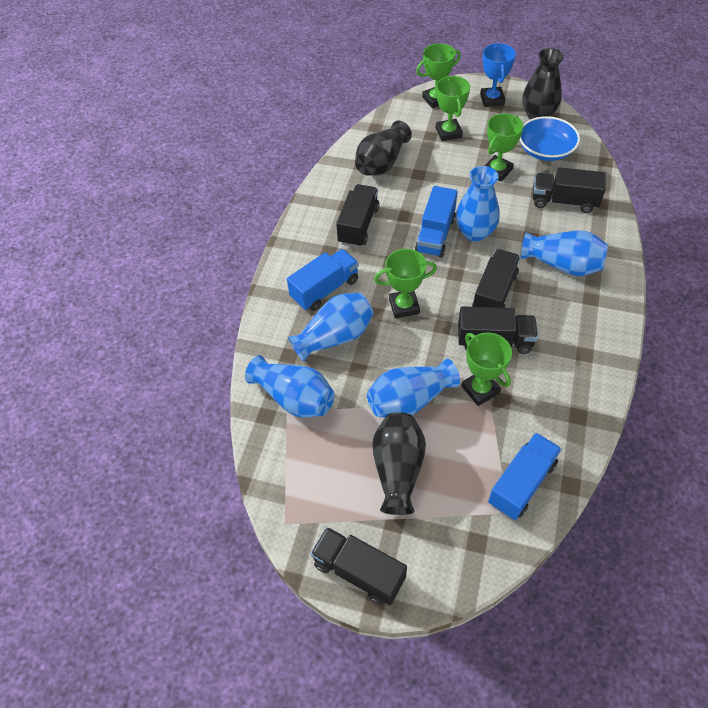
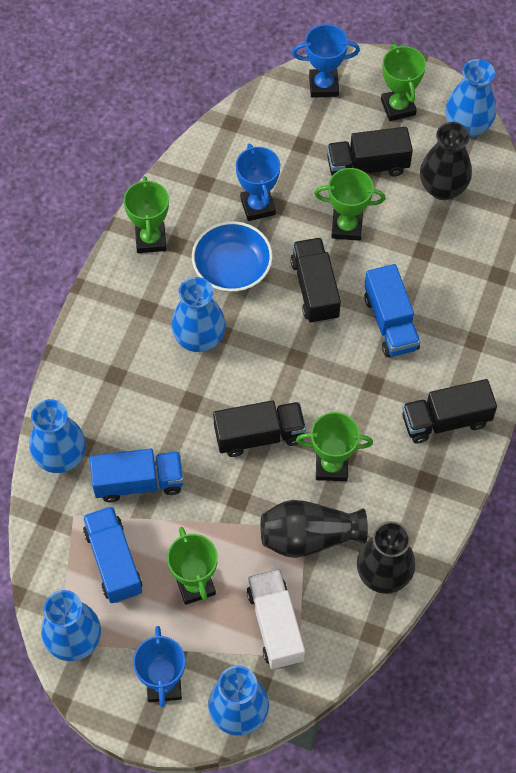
black truck: [310,527,407,605] [336,184,379,247] [458,306,538,354] [472,249,520,308] [533,167,606,213] = 5 -> [213,400,306,457] [290,238,341,324] [327,127,413,177] [402,379,497,444] = 4
blue trophy: [480,43,516,107] = 1 -> [133,626,185,707] [236,143,280,221] [292,24,360,98] = 3
white truck: none = 0 -> [247,569,305,669] = 1

